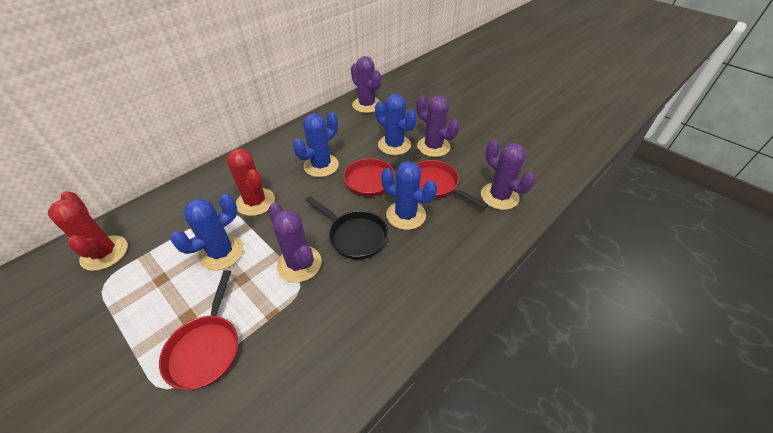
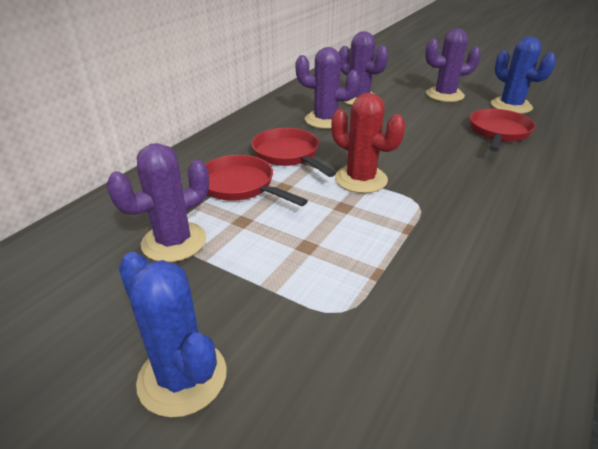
black pan: [305,196,388,260] = 1 -> none = 0
blue cactus: [171,194,244,270] [293,112,339,177] [375,94,417,155] [381,161,437,230] = 4 -> [119,252,227,418] [491,37,556,114] = 2
red cactus: [48,191,128,271] [227,148,275,216] = 2 -> [331,93,405,193] = 1

